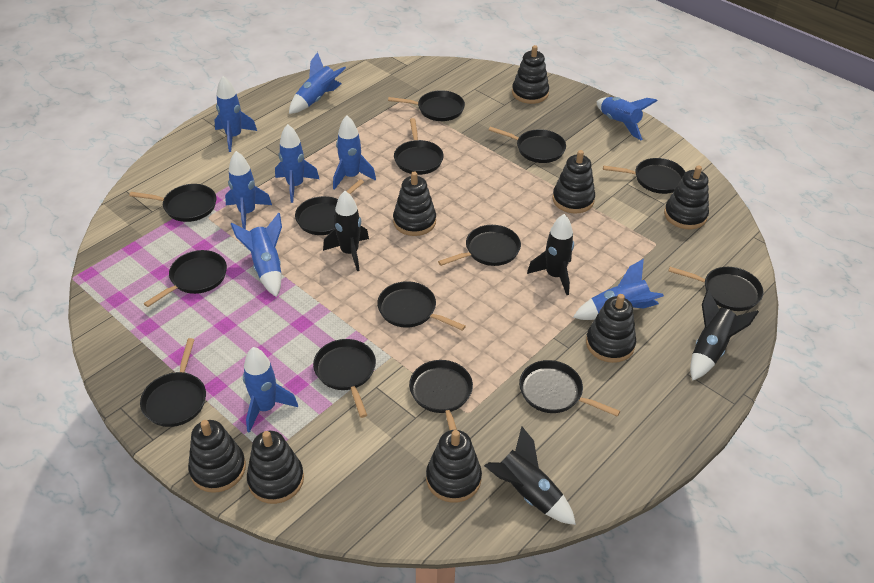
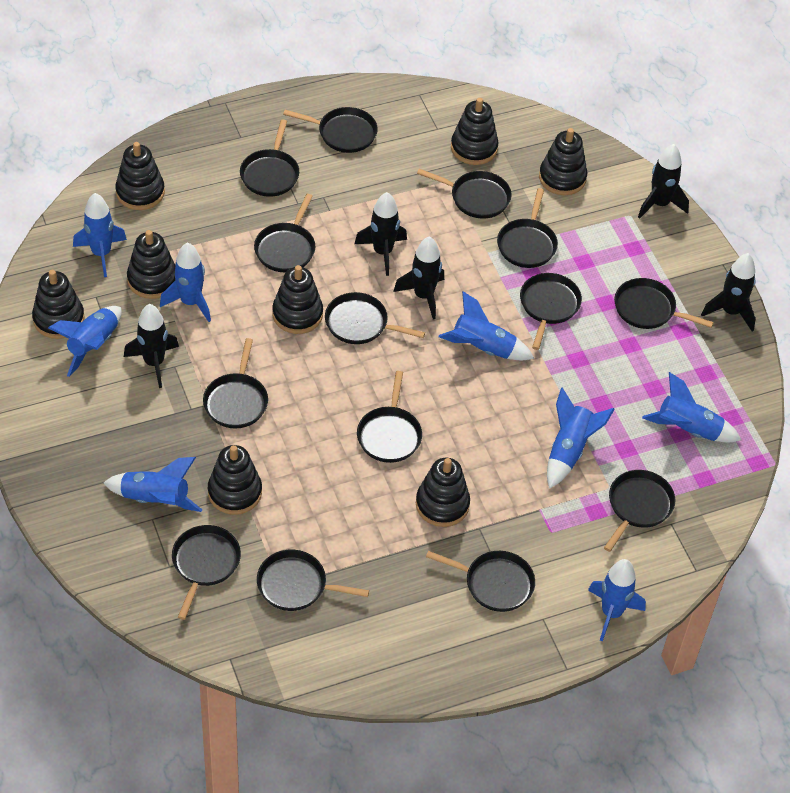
black rocket: [323,191,369,271] [484,426,576,525] [527,214,574,295] [690,289,759,381] = 4 -> [124,304,179,388] [355,192,407,276] [393,236,444,319] [638,144,689,219] [701,253,756,331] = 5
blue rocket: [214,76,257,152] [225,151,272,230] [231,213,282,297] [243,347,298,433] [275,124,319,203] [289,52,346,114] [333,115,376,190] [573,259,664,320] [597,97,657,140] = 9 -> [48,306,122,377] [73,193,127,277] [103,457,202,512] [160,242,211,322] [438,291,534,360] [547,387,615,489] [588,559,646,642] [642,372,741,442] = 8

